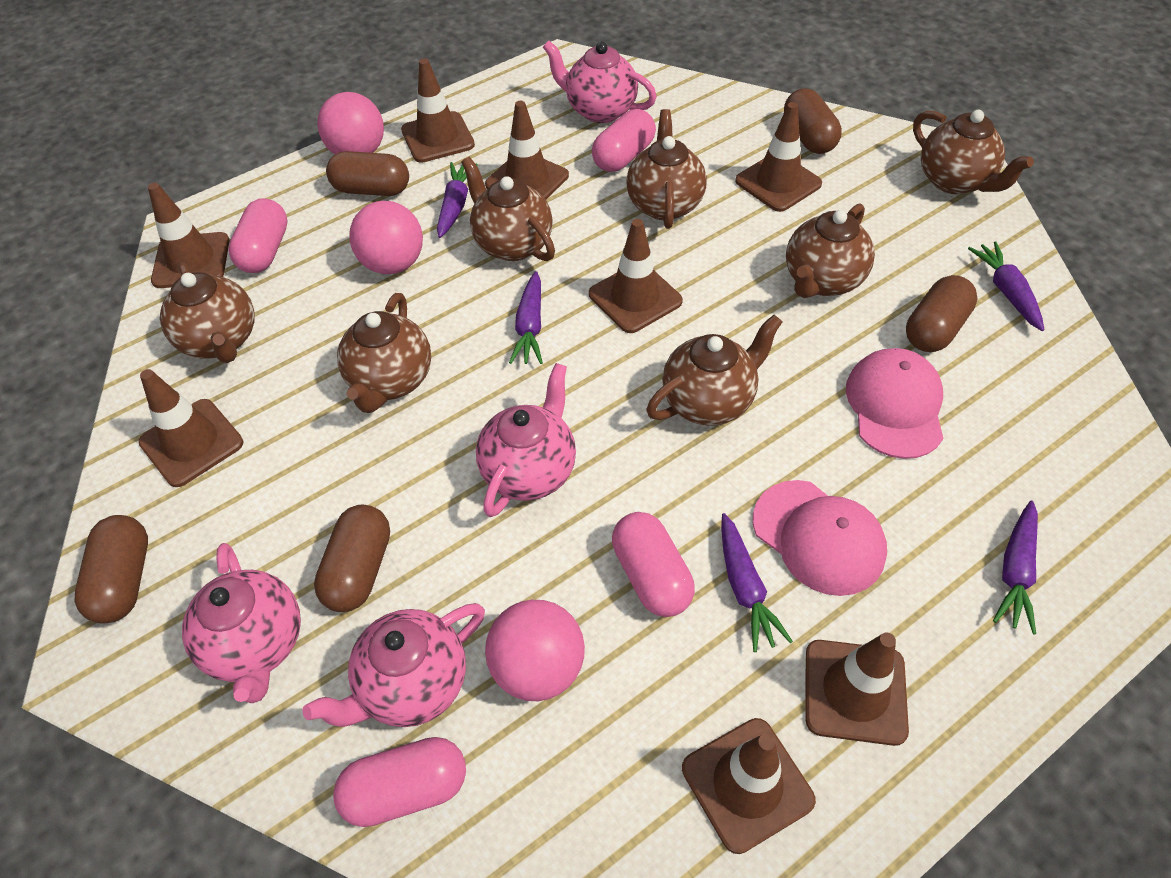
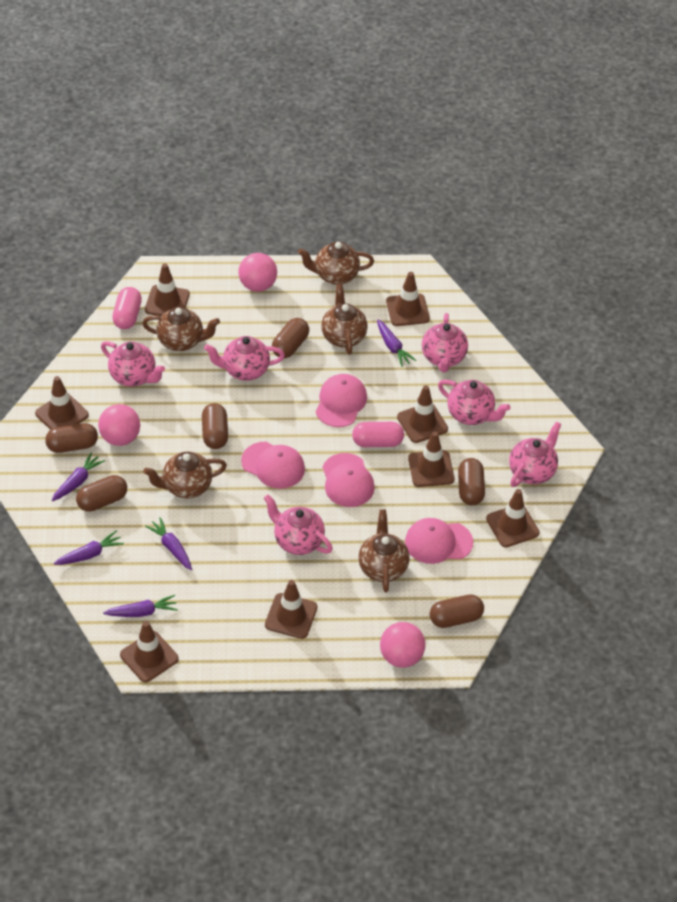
brown capsule: [74,515,148,623] [314,505,390,612] [326,151,409,196] [784,88,842,154] [906,275,977,352] = 5 -> [45,423,98,453] [76,475,127,512] [202,403,228,449] [272,318,309,358] [430,594,484,628] [458,458,485,505] = 6
brown teapot: [160,262,255,363] [337,293,431,413] [461,157,555,261] [626,109,707,229] [647,315,782,426] [786,204,875,298] [913,110,1034,194] = 7 -> [142,307,220,351] [143,452,227,499] [298,241,374,285] [321,284,368,355] [358,510,410,592] = 5
pink cap: [753,480,887,596] [846,348,943,459] = 2 -> [241,442,305,489] [316,374,367,427] [322,453,375,507] [405,518,473,564] = 4
pink capsule: [228,198,288,273] [333,737,466,827] [592,109,656,172] [612,512,695,617] = 4 -> [112,287,142,329] [352,422,404,447] = 2
pink teapot: [182,543,301,703] [302,603,485,727] [476,363,576,517] [543,40,657,123] = 4 -> [101,341,165,387] [204,336,285,381] [264,494,333,555] [422,313,468,372] [438,379,511,425] [509,421,561,487] = 6

